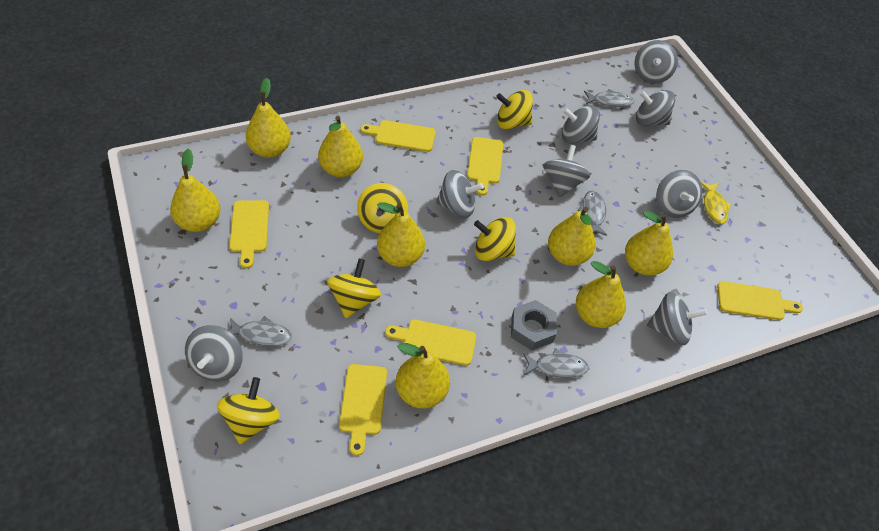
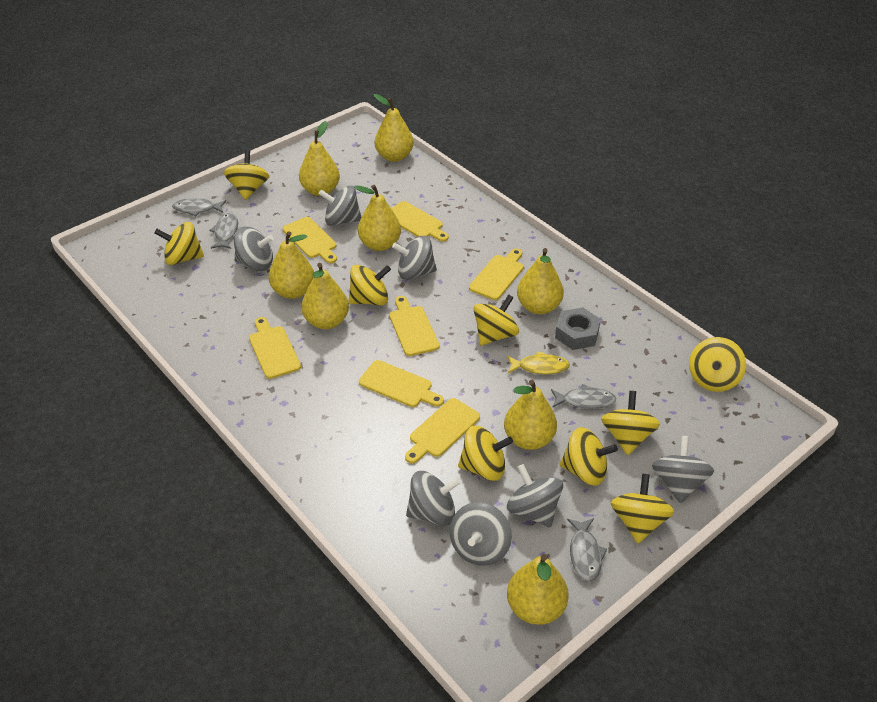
grey spinning top: [185,325,243,382] [436,170,484,218] [543,145,590,198] [562,105,600,144] [635,40,678,84] [636,90,675,126] [647,292,707,345] [656,170,702,218] = 8 -> [234,227,274,271] [319,186,361,226] [392,236,437,280] [406,471,461,526] [450,502,512,565] [507,464,563,528] [652,436,714,503] = 7
yellow cutting board: [229,200,269,269] [339,364,387,456] [360,120,436,152] [385,319,476,366] [467,137,503,195] [717,281,803,320] = 6 -> [249,317,301,379] [283,217,337,263] [359,360,444,407] [390,296,439,356] [391,201,449,242] [405,398,480,464] [469,249,524,300] = 7
yellow spinning top: [217,377,280,444] [327,259,381,318] [357,183,408,233] [474,217,516,261] [496,90,533,129] = 5 -> [154,222,204,265] [224,151,269,200] [348,265,391,305] [458,426,513,481] [474,294,519,346] [560,427,618,486] [601,391,660,455] [611,473,674,544] [689,337,746,392] = 9

